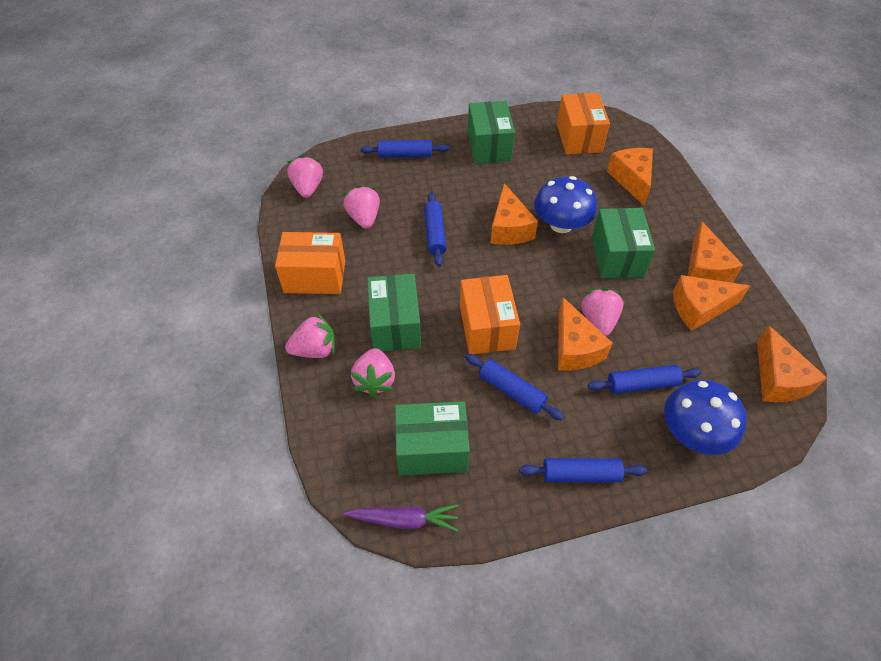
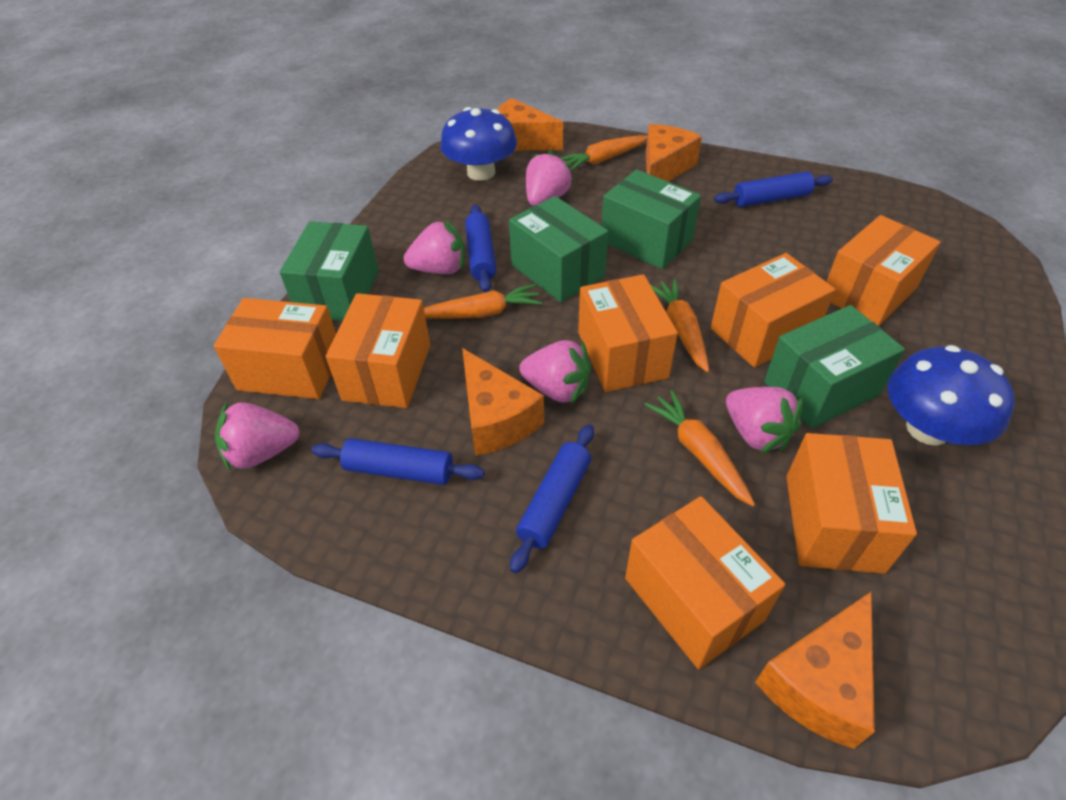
blue rolling pin: [360,140,449,158] [424,192,447,267] [465,354,564,421] [519,458,647,482] [588,365,702,394] = 5 -> [311,438,485,485] [465,204,496,292] [510,424,594,574] [714,171,833,207] = 4
orange box: [275,232,345,294] [460,275,520,354] [557,93,610,155] = 3 -> [214,298,336,399] [326,293,430,408] [578,274,678,392] [625,496,785,669] [711,253,835,368] [786,433,917,574] [826,215,940,326] = 7
orange carrot: none = 0 -> [424,284,542,319] [560,135,647,172] [644,390,755,507] [650,279,709,373] = 4
orange cheese: [491,183,538,245] [558,297,612,371] [607,148,653,205] [673,275,750,331] [688,222,743,283] [757,326,827,402] = 6 -> [462,348,544,456] [496,98,563,151] [646,124,702,182] [755,592,875,749] = 4
purple carrot: [344,504,458,531] = 1 -> none = 0

